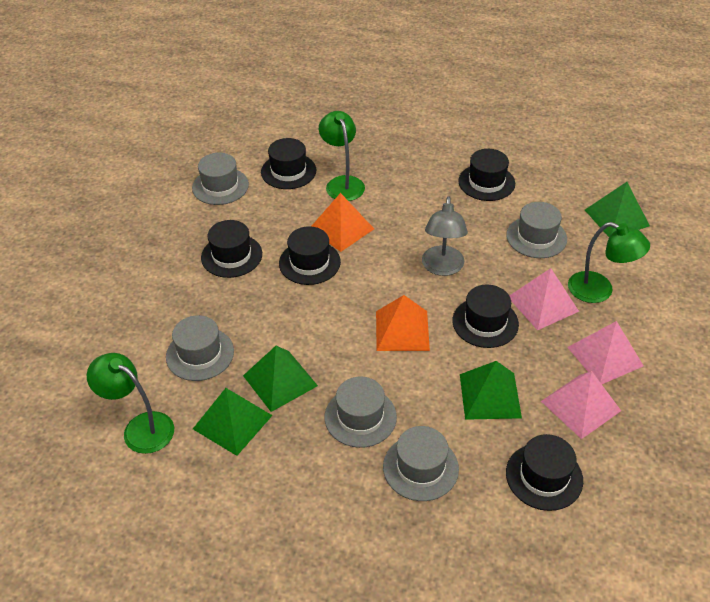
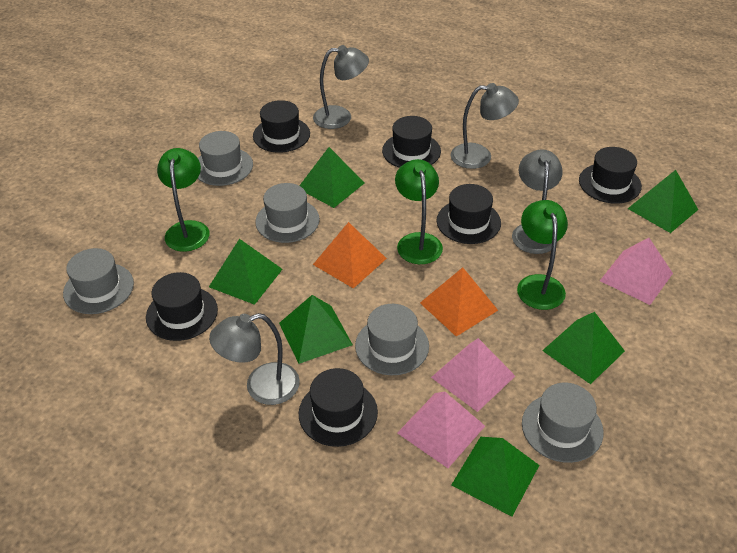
green pyramid: [193,388,273,456] [243,346,318,412] [460,361,522,420] [585,182,650,237] = 4 -> [209,239,283,305] [279,295,353,364] [299,147,364,208] [452,437,539,517] [542,312,625,384] [628,170,698,233] = 6
grey lamp: [422,197,468,276] = 1 -> [209,313,300,405] [313,45,369,129] [451,83,519,169] [512,149,563,254] = 4

